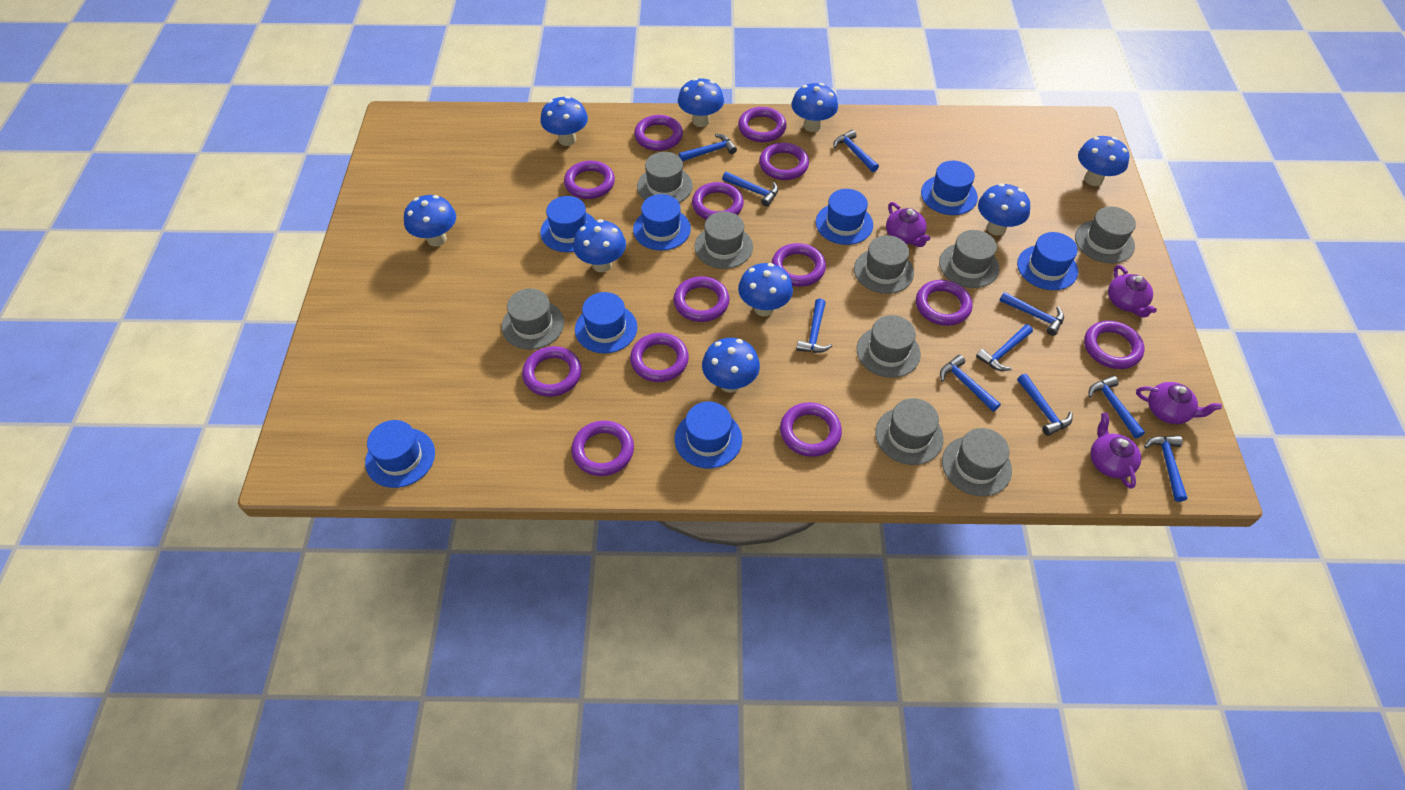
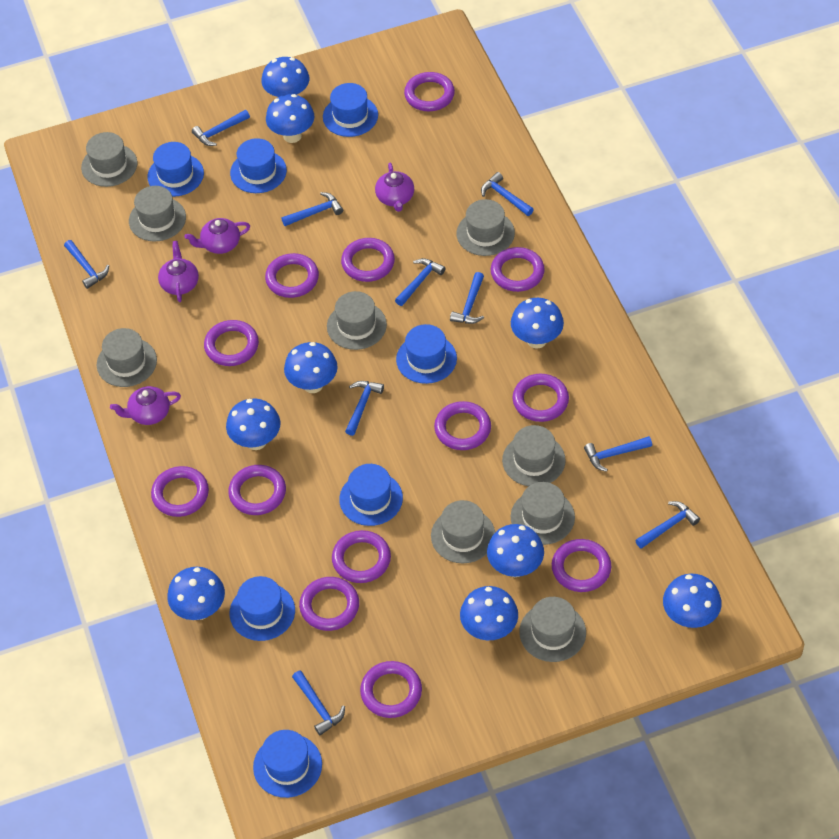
blue hat: [365,420,435,488] [540,196,595,252] [575,292,637,353] [633,194,691,251] [675,402,742,468] [816,189,873,245] [921,161,978,215] [1017,232,1078,290] = 8 -> [147,142,204,197] [230,138,287,193] [230,576,295,641] [253,730,322,798] [323,83,378,137] [339,464,403,526] [396,324,457,384] = 7

